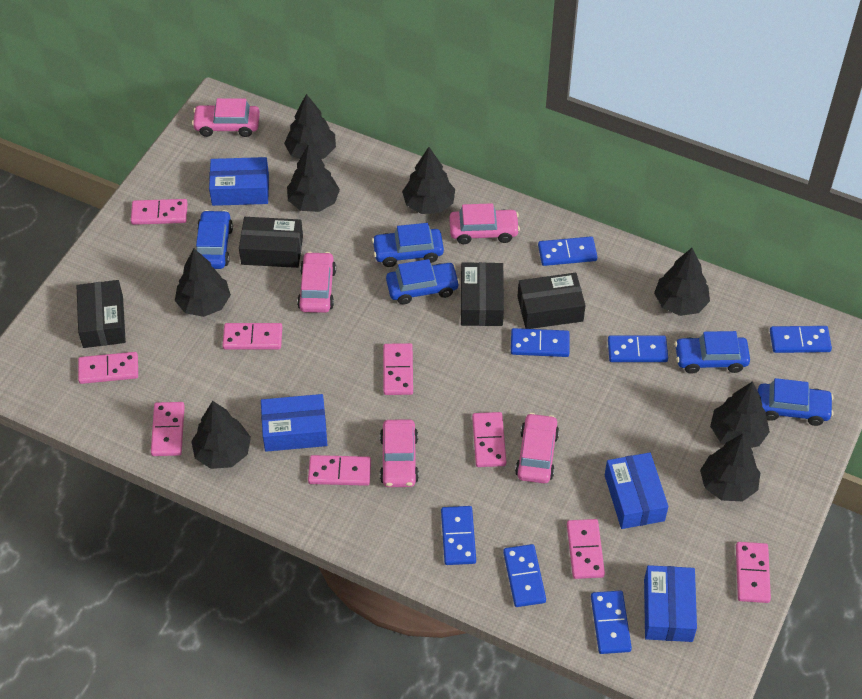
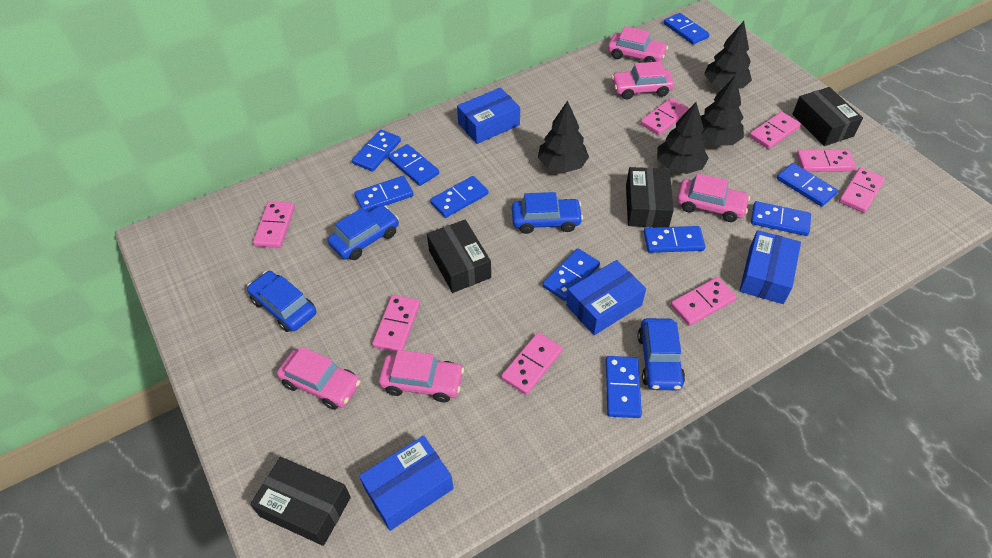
black tree: [175,249,231,317] [191,401,251,469] [284,94,336,159] [287,144,340,212] [402,147,455,214] [654,248,710,316] [700,434,760,501] [710,381,770,448] = 8 -> [538,101,589,173] [657,102,709,174] [700,75,744,145] [704,21,752,88] = 4
blue car: [196,210,233,269] [372,223,444,267] [386,259,460,305] [675,331,750,374] [757,378,834,426] = 5 -> [247,271,316,332] [328,205,399,260] [512,192,583,234] [637,318,685,390] = 4
blue domino: [441,506,476,565] [503,544,546,607] [511,328,570,357] [538,236,597,266] [591,591,632,654] [608,336,668,362] [770,326,832,353] = 7 -> [352,129,401,172] [354,176,414,212] [388,144,439,186] [430,176,488,218] [542,248,600,301] [606,356,642,418] [644,226,705,253] [664,13,710,45] [751,201,811,236] [777,163,838,207] = 10
pink domino: [78,352,138,384] [131,199,187,225] [151,402,185,456] [222,323,282,349] [308,455,371,486] [383,343,413,395] [472,412,506,467] [567,519,605,579] [736,542,771,603] = 9 -> [253,201,295,248] [372,295,420,352] [501,332,563,395] [640,98,689,135] [671,277,737,326] [749,112,801,149] [796,149,856,172] [839,167,885,213] = 8

